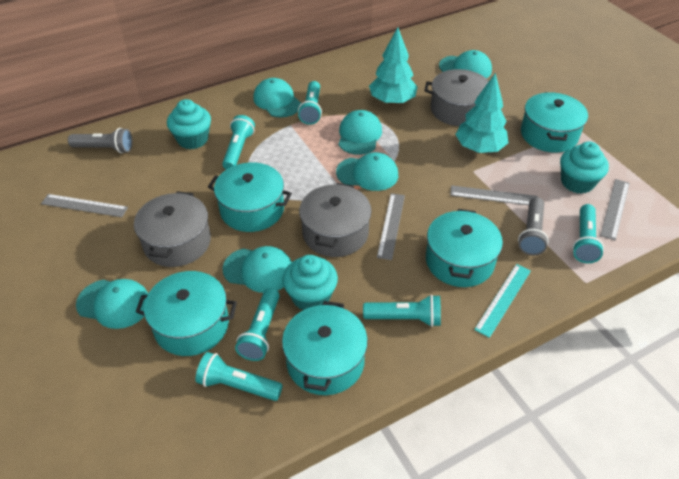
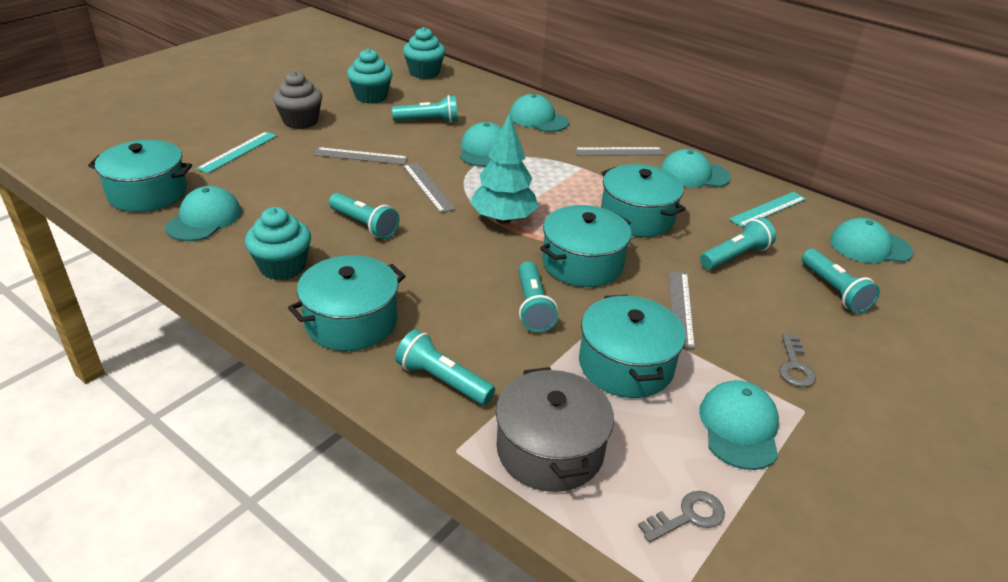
grey cupcake: none = 0 -> [273,71,322,129] = 1
grey flashlight: [68,128,133,153] [518,197,549,256] = 2 -> none = 0
grey key: none = 0 -> [638,491,725,543] [779,334,816,387] = 2
grey pot: [134,191,211,267] [299,183,372,257] [424,69,489,126] = 3 -> [496,367,614,492] = 1
turquoise ruler: [474,264,531,338] = 1 -> [196,131,277,173] [729,192,806,227] = 2
turquoise tree: [369,27,418,105] [455,73,508,153] = 2 -> [470,113,539,224] = 1

